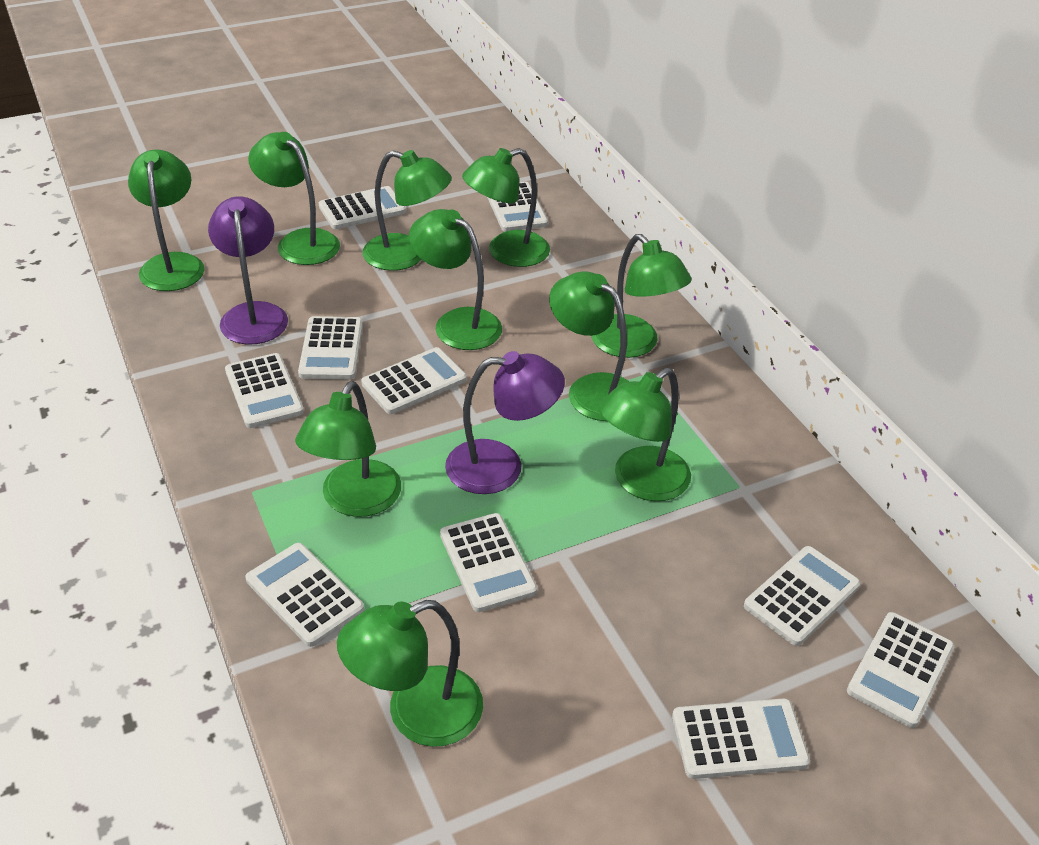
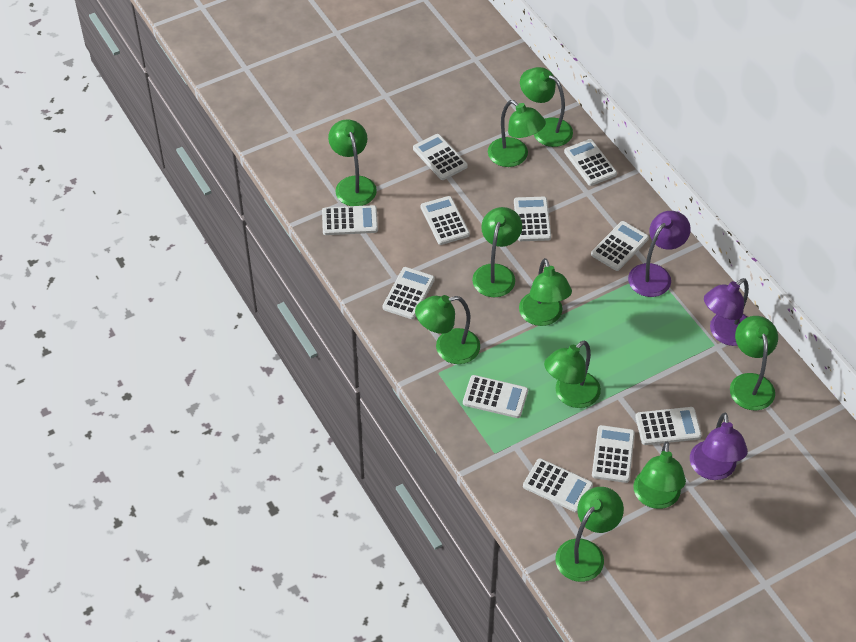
purple lamp: [208,196,288,344] [445,351,565,494] = 2 -> [628,211,691,297] [690,413,748,480] [704,278,749,346] = 3
white calculator: [225,353,304,428] [245,543,364,647] [298,316,363,379] [319,186,406,229] [361,347,467,414] [440,513,537,612] [487,182,548,232] [672,698,810,779] [744,546,860,646] [847,612,955,728] = 10 -> [322,205,378,235] [382,267,435,319] [413,134,468,180] [421,196,470,245] [463,375,528,418] [514,197,551,241] [523,458,593,512] [564,139,617,186] [591,221,649,271] [592,425,635,483] [635,407,702,445] = 11

